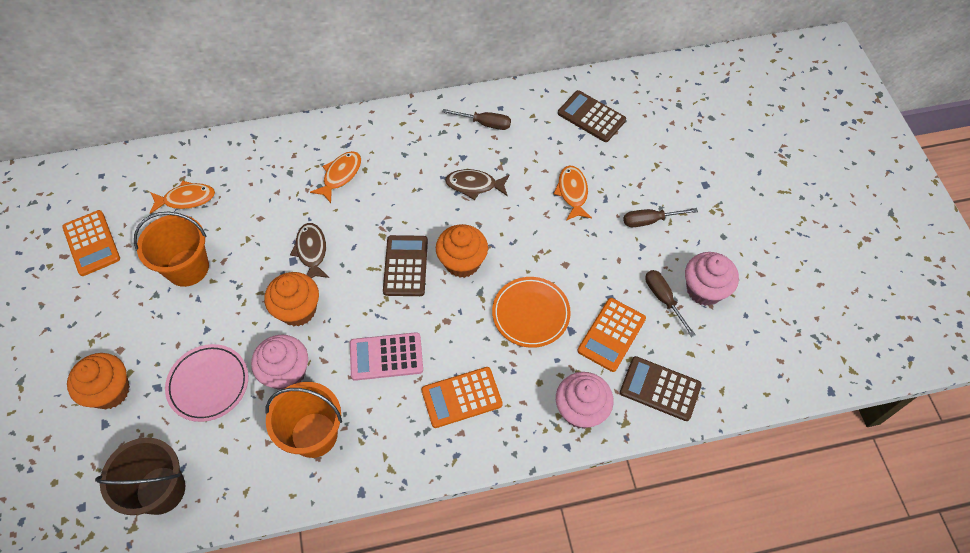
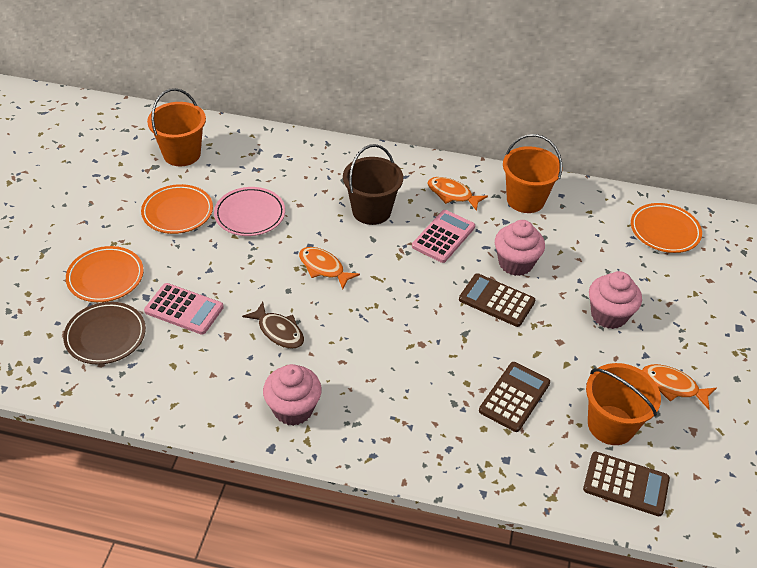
brown fish: [290,223,329,278] [445,169,510,200] = 2 -> [242,302,304,349] = 1
brown plate: none = 0 -> [63,302,146,365] = 1
brown screwdriver: [442,109,511,130] [624,208,698,227] [645,270,696,337] = 3 -> none = 0
orange bucket: [134,212,209,287] [266,382,342,458] = 2 -> [147,88,206,166] [503,134,562,213] [586,363,661,445] = 3
orange calculator: [62,210,120,276] [421,367,503,428] [577,298,646,372] = 3 -> none = 0
orange cupcake: [67,353,130,409] [264,272,319,326] [436,224,488,278] = 3 -> none = 0
orange plate: [492,277,571,348] = 1 -> [66,246,144,302] [141,184,213,234] [631,203,702,253] = 3
pink calculator: [350,332,423,381] = 1 -> [144,283,224,335] [412,210,475,263] = 2

